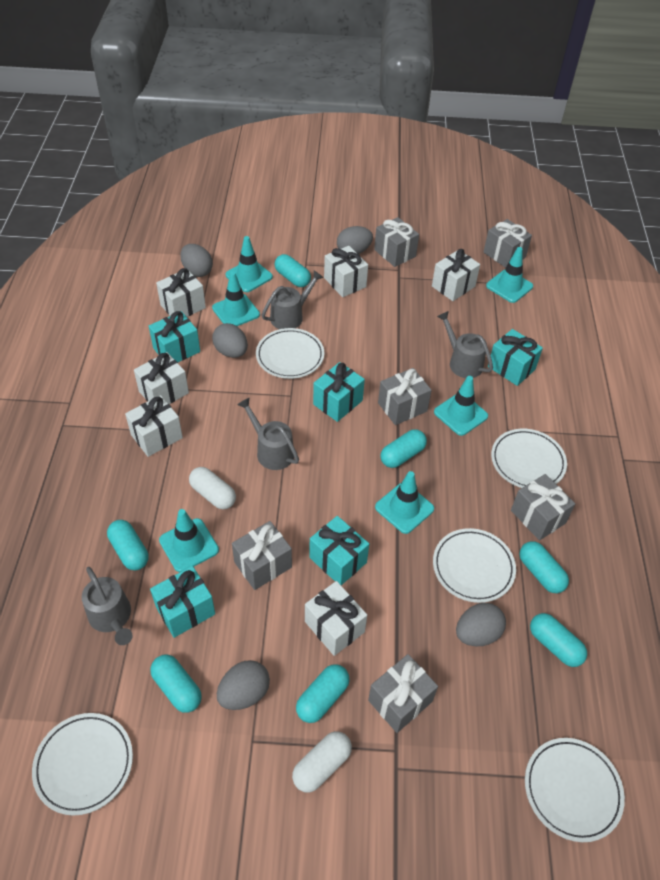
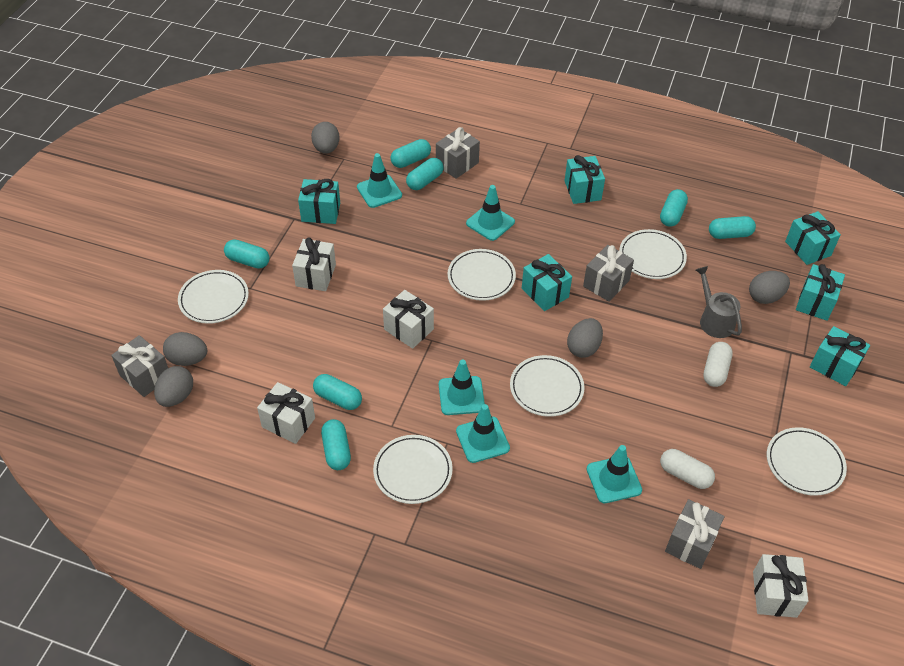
grey gift: [232,521,292,590] [368,654,438,733] [374,217,419,267] [378,368,432,425] [484,219,532,268] [511,474,575,540] = 6 -> [111,335,168,397] [436,127,480,179] [583,245,634,302] [665,499,724,569] = 4
grey watering can: [82,567,132,645] [237,398,299,470] [262,270,324,329] [437,311,493,378] = 4 -> [696,266,742,338] = 1
turquoise gift: [149,311,200,362] [150,566,215,638] [309,516,369,585] [313,362,365,422] [488,329,543,386] = 5 -> [298,179,340,224] [522,254,572,311] [565,155,605,204] [785,211,841,265] [796,264,845,321] [810,326,870,386] = 6
turquoise traffic cone: [159,509,219,572] [212,272,260,326] [225,236,273,292] [375,471,434,534] [434,376,488,436] [486,247,533,303] = 6 -> [357,153,402,208] [439,360,485,415] [456,404,510,463] [466,185,515,241] [587,445,642,503] = 5
white gift: [125,395,183,457] [134,352,189,404] [156,268,206,317] [305,581,367,656] [324,246,368,297] [432,249,480,301] = 6 -> [257,382,315,444] [292,237,336,291] [383,290,434,349] [753,554,809,618] = 4
white plate: [32,713,133,816] [256,328,324,379] [433,528,516,603] [491,429,567,488] [525,738,625,842] = 5 -> [178,270,249,324] [373,435,453,504] [448,249,516,301] [510,355,584,417] [619,229,687,279] [767,427,847,496] = 6

